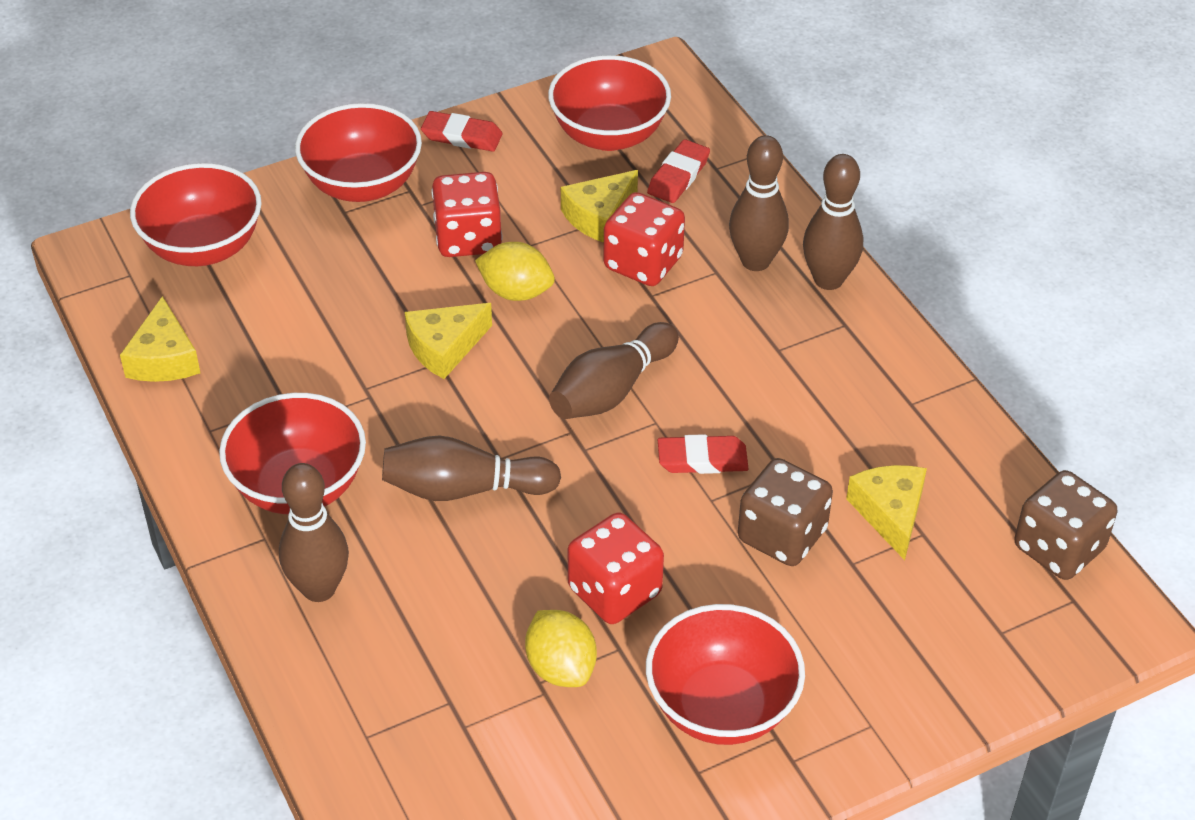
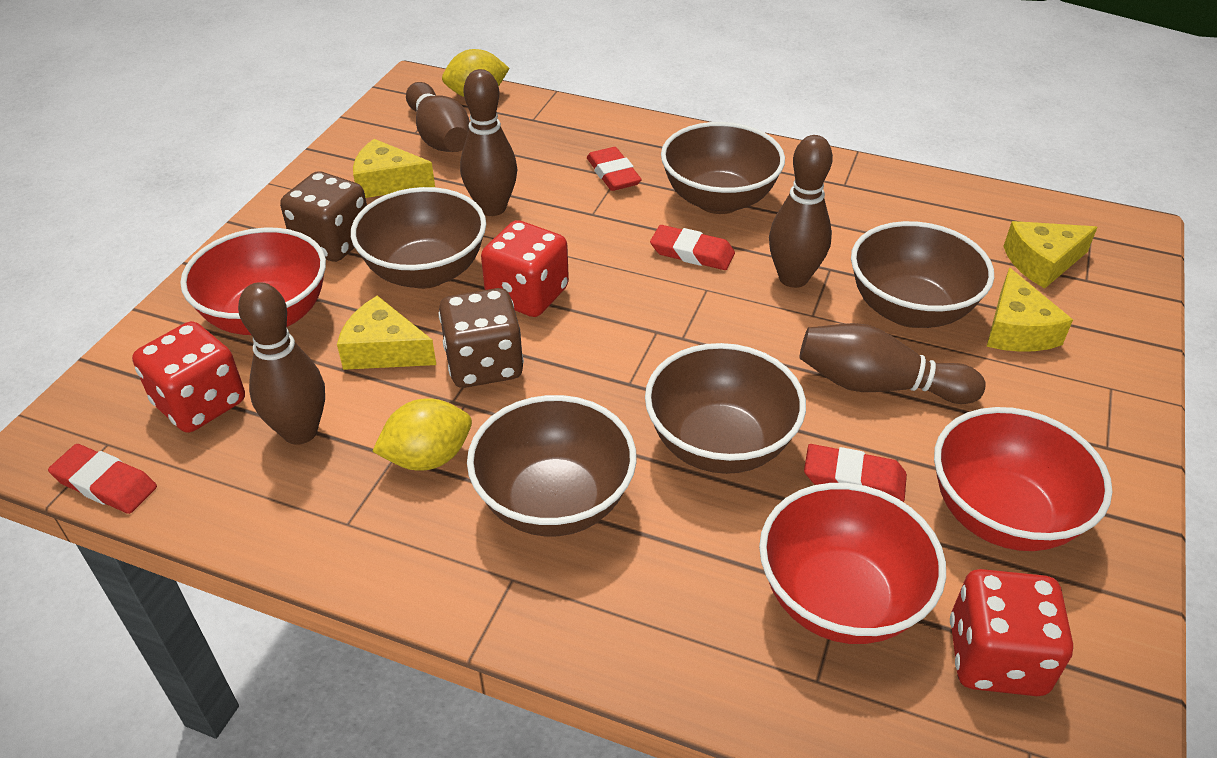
brown bowl: none = 0 -> [351,187,486,289] [467,395,637,536] [645,343,806,474] [661,122,785,214] [851,221,994,328] = 5
red bowl: [130,163,261,266] [219,393,366,514] [295,103,422,202] [548,55,671,151] [646,604,805,745] = 5 -> [180,228,326,335] [759,483,946,644] [934,407,1112,551] = 3
red eraser: [421,111,503,152] [647,139,710,203] [658,434,749,474] = 3 -> [48,444,157,514] [587,147,642,191] [650,225,735,270] [804,444,907,502] = 4

